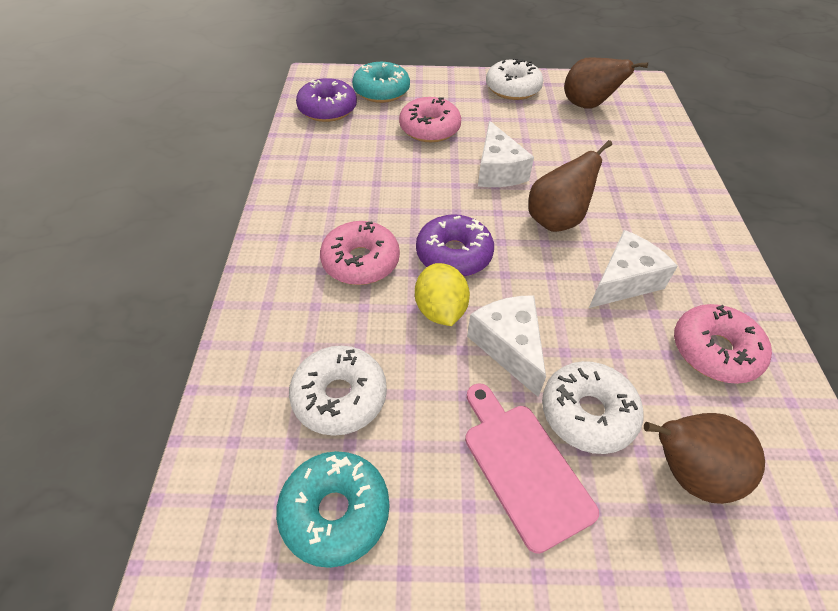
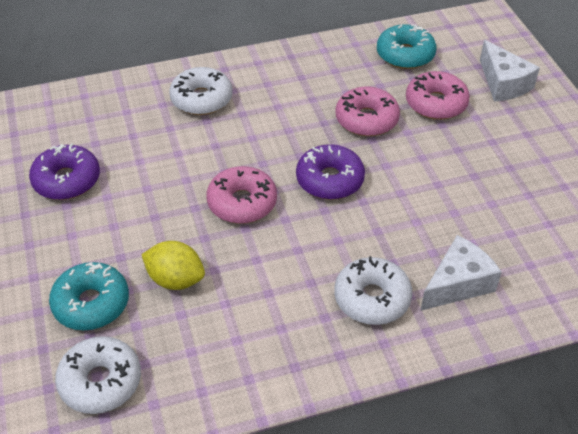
brown pear: [528,140,612,232] [564,57,648,109] [644,413,765,504] = 3 -> none = 0
pink cutting board: [465,383,599,554] = 1 -> none = 0
white cheese: [467,295,546,397] [478,121,534,187] [589,230,678,308] = 3 -> [420,235,502,311] [480,40,540,102] = 2

